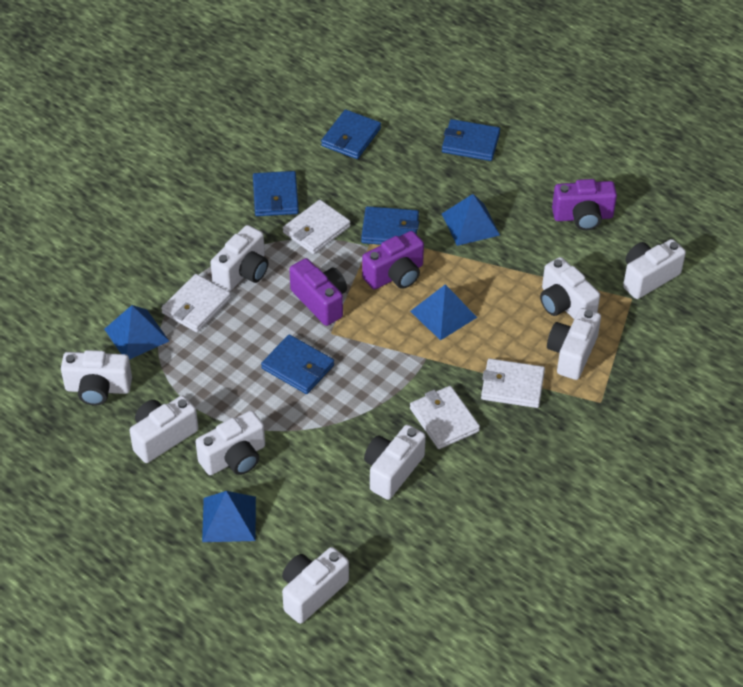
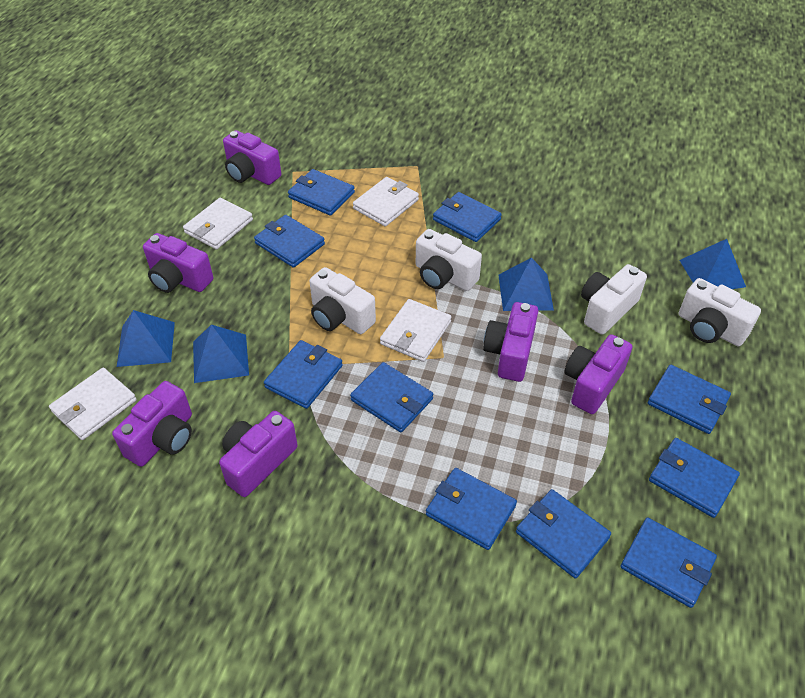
blue wallet: [253,171,299,216] [261,334,334,394] [321,109,381,159] [361,206,419,245] [442,119,500,161] = 5 -> [254,215,325,268] [264,340,343,409] [288,169,355,216] [350,362,433,433] [426,468,517,550] [433,192,502,242] [516,489,611,579] [620,518,717,608] [648,365,731,434] [649,438,740,518] = 10
purple camera: [290,258,347,326] [362,231,424,290] [552,179,617,230] = 3 -> [112,381,192,467] [143,233,213,293] [219,411,298,497] [223,130,281,185] [483,302,538,382] [564,334,632,414] = 6
white camera: [61,350,132,405] [129,395,198,463] [196,410,265,475] [211,225,268,292] [282,547,349,624] [364,425,426,500] [540,257,600,319] [547,308,601,380] [623,239,686,299] = 9 -> [309,267,376,334] [416,229,482,291] [581,264,647,335] [679,278,761,346] = 4

